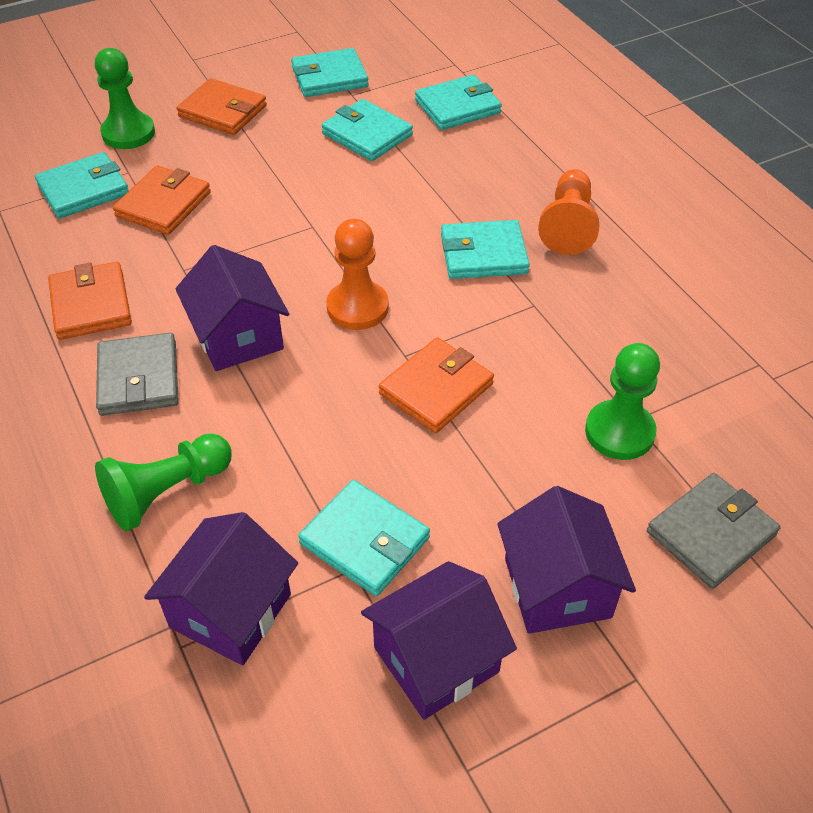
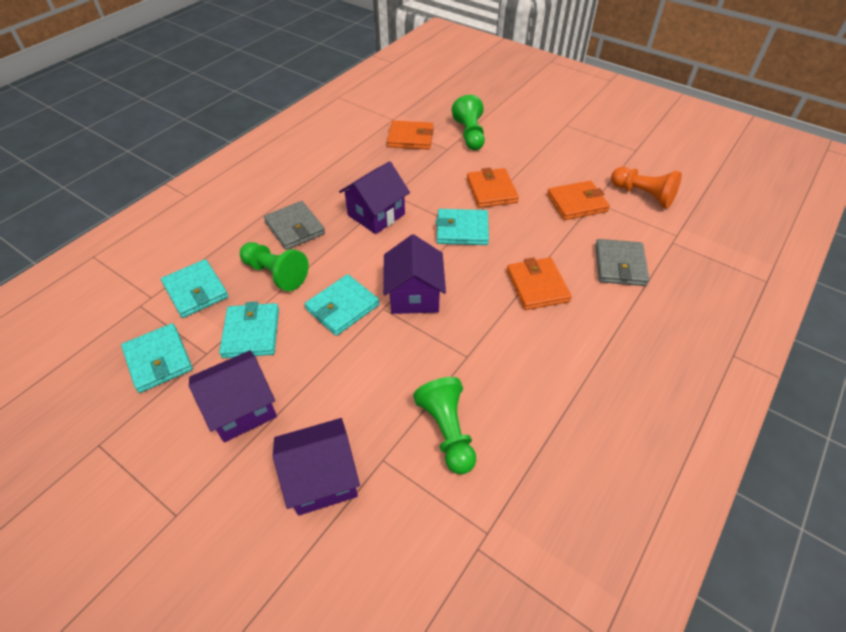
orange pawn: [326,219,389,330] [538,169,599,255] = 2 -> [611,167,682,209] = 1
turquoise wallet: [35,152,129,218] [291,48,369,97] [298,480,430,596] [321,99,413,161] [415,74,502,130] [441,220,530,279] = 6 -> [121,323,193,393] [161,259,228,318] [219,302,279,358] [304,274,380,336] [436,209,489,245] = 5

